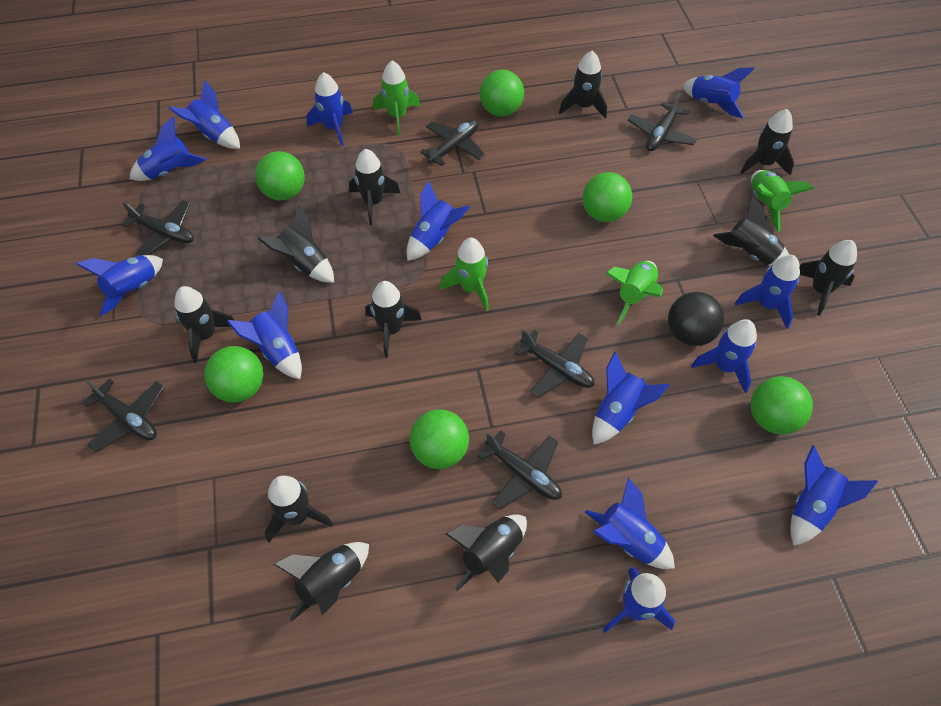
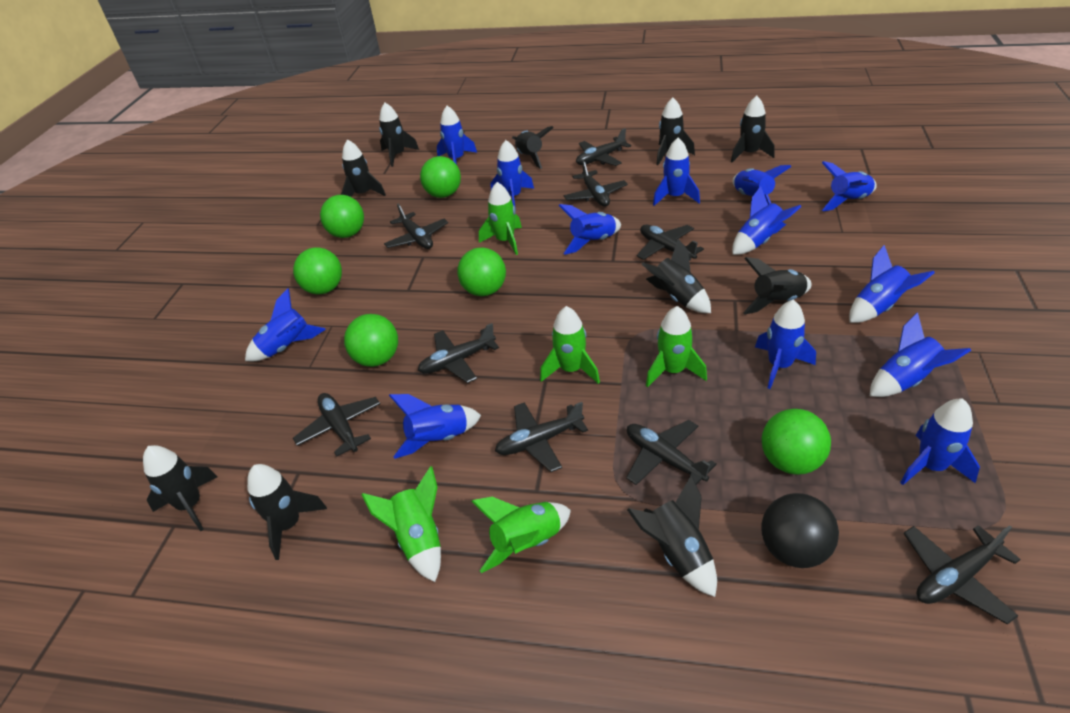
black plane: [82,378,164,452] [121,200,194,256] [420,120,485,166] [478,431,562,509] [514,329,594,398] [628,93,697,151] = 6 -> [293,393,380,456] [384,204,448,249] [418,323,499,383] [495,402,588,472] [564,160,628,207] [576,128,631,166] [626,420,717,485] [637,225,704,261] [903,525,1021,625] = 9
black rocket: [174,286,235,363] [258,205,334,283] [265,476,333,543] [274,542,369,622] [349,149,400,225] [365,281,422,358] [446,514,527,591] [559,51,607,119] [713,196,789,266] [740,109,794,175] [800,240,857,316] = 11 -> [143,445,217,531] [247,464,327,560] [341,139,386,197] [379,103,419,167] [512,126,554,169] [627,475,717,597] [642,239,711,313] [656,98,695,165] [731,96,775,162] [743,257,812,314] = 10
green rocket: [373,61,420,136] [440,238,489,311] [605,261,663,324] [751,170,814,232] = 4 -> [361,466,441,582] [471,497,571,573] [479,182,522,255] [540,306,600,384] [646,306,707,387] = 5

